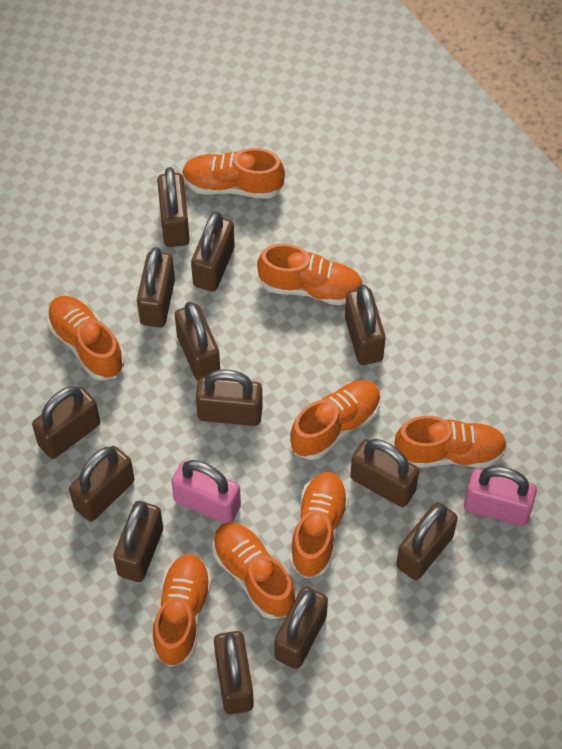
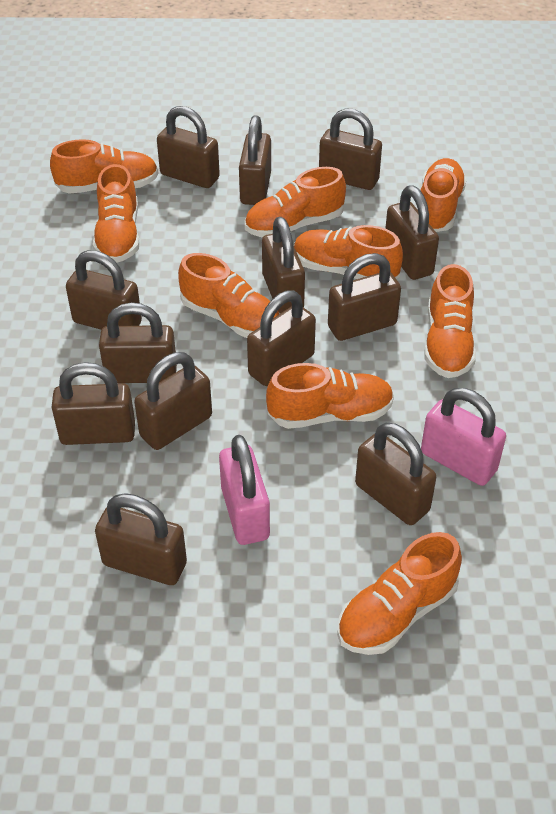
orange shoe: [47,296,124,381] [152,554,212,667] [182,148,285,199] [212,522,296,619] [257,243,363,305] [289,472,349,579] [290,380,381,460] [395,416,507,468] = 8 -> [50,139,159,193] [93,164,140,263] [178,253,280,338] [245,167,346,238] [266,363,394,429] [294,225,403,279] [337,532,462,655] [417,158,467,232] [424,264,476,378] = 9

